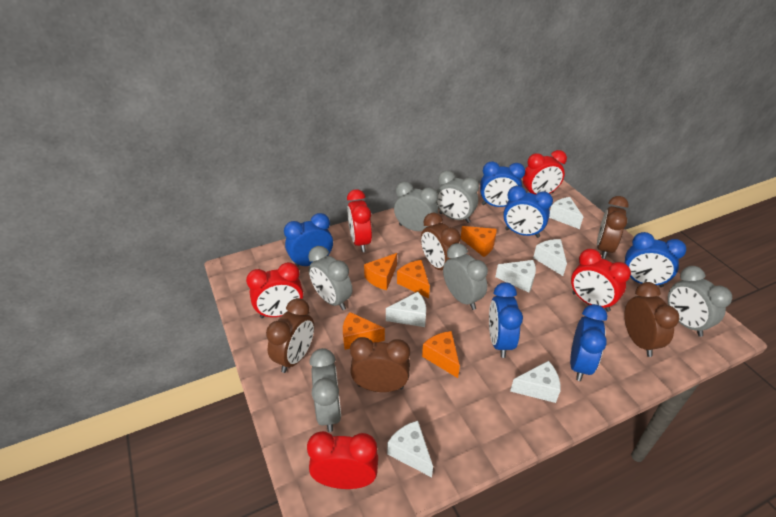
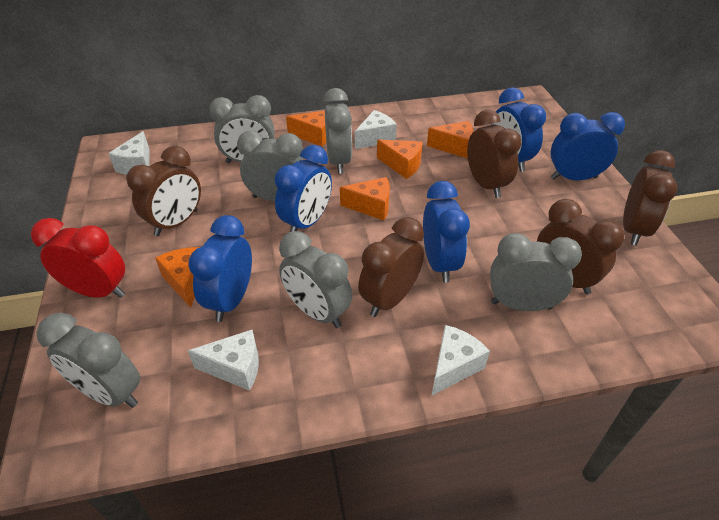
blue clock: [284,213,333,267] [480,161,525,207] [489,282,523,358] [503,186,553,238] [570,304,607,381] [625,232,686,287] = 6 -> [188,215,252,322] [275,145,332,232] [423,181,470,283] [491,88,546,172] [550,112,625,181] = 5
red clock: [246,262,303,318] [307,431,378,489] [347,189,372,252] [523,150,567,194] [571,249,631,312] = 5 -> [31,218,125,298] = 1
white cheese: [386,292,426,327] [387,421,433,477] [495,260,536,293] [510,361,561,403] [533,239,567,276] [549,197,583,229] = 6 -> [108,131,150,175] [188,330,259,391] [355,110,397,149] [432,325,490,395] = 4

